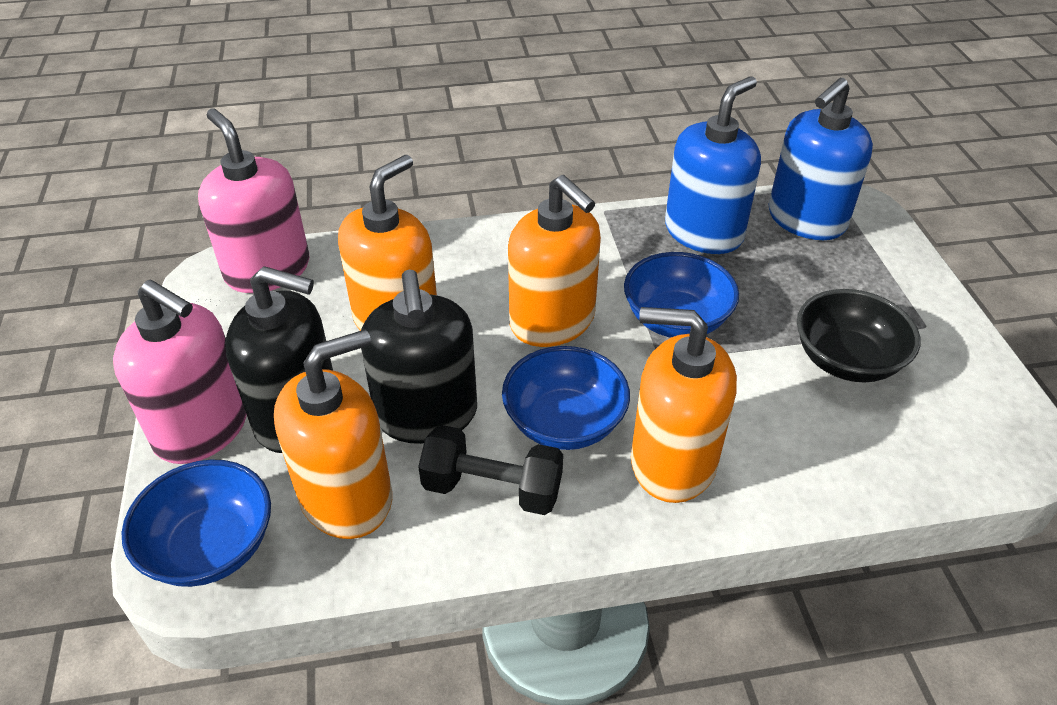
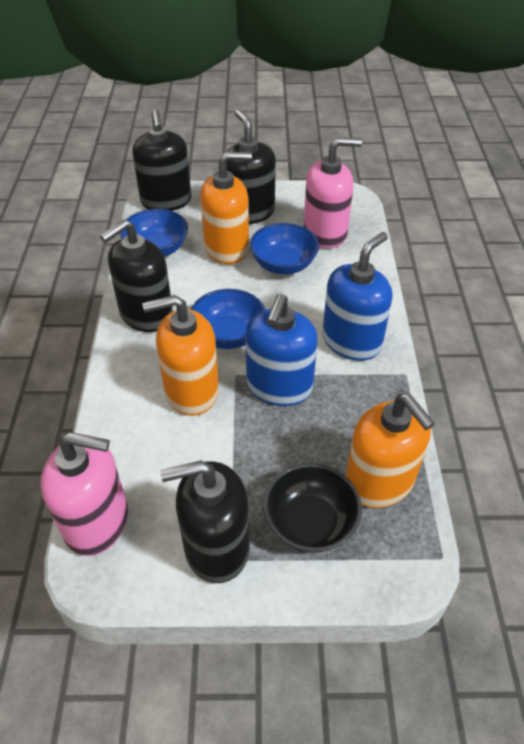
black dumbbell: [418,425,563,515] = 1 -> none = 0
black soap dispenser: [225,266,333,453] [361,270,477,444] = 2 -> [100,219,173,332] [133,109,191,211] [161,460,250,583] [226,110,276,224] = 4
orange soap dispenser: [274,330,392,539] [338,155,437,331] [508,175,601,347] [631,307,737,503] = 4 -> [142,295,219,416] [200,152,252,264] [346,394,435,508] = 3

